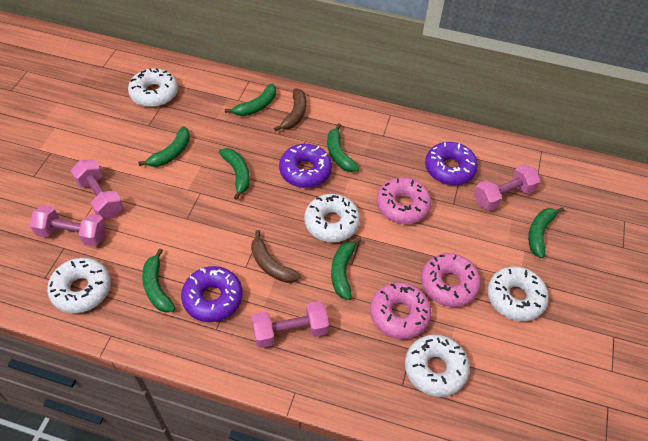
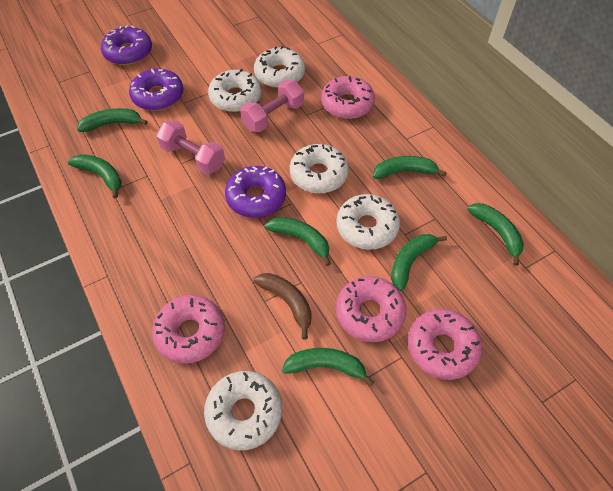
brown banana: [251,230,301,283] [274,88,306,131] = 2 -> [253,273,312,340] = 1
pink donut: [370,282,432,339] [377,177,432,224] [421,253,481,307] = 3 -> [152,295,225,364] [321,76,375,119] [336,276,406,342] [408,309,482,380] = 4
pink dumbbell: [30,205,106,247] [71,160,123,219] [252,301,329,348] [474,164,541,211] = 4 -> [156,120,225,174] [240,80,304,132] = 2

